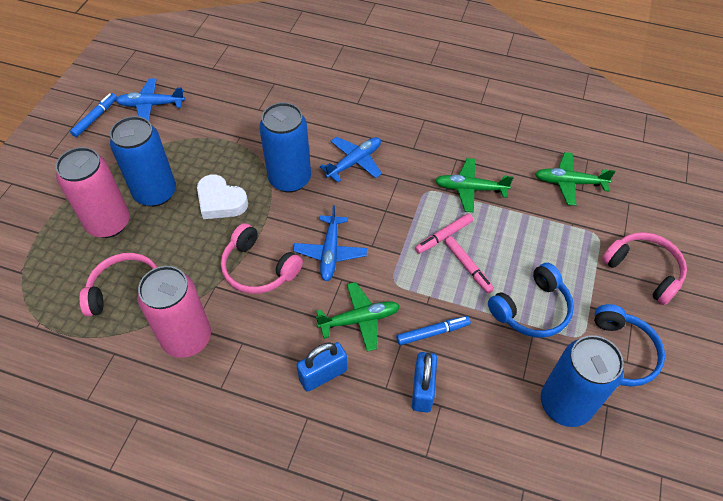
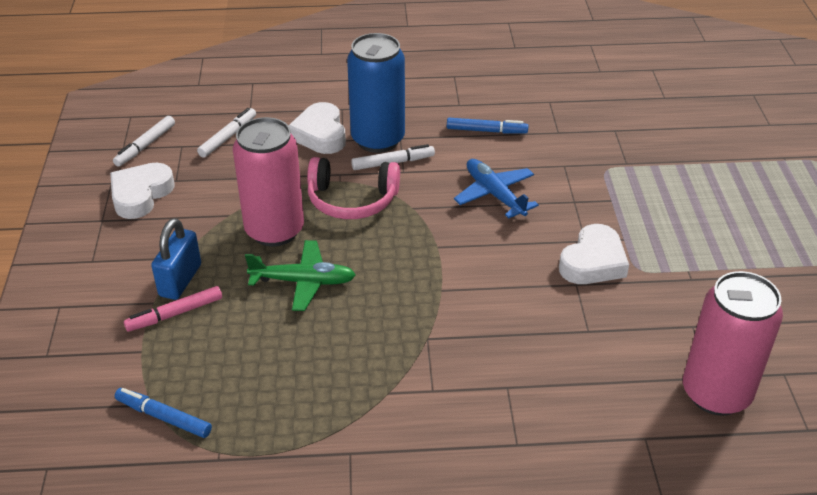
blue can: [110,116,176,207] [259,102,311,193] [541,335,624,427] = 3 -> [347,33,405,153] = 1
blue headphones: [488,263,574,338] [594,304,665,387] = 2 -> none = 0
blue padlock: [297,342,347,392] [412,352,437,413] = 2 -> [151,218,201,300] = 1
blue plane: [116,78,185,121] [293,205,367,281] [320,137,382,183] = 3 -> [454,159,539,219] = 1
green plane: [316,282,400,352] [435,158,513,212] [535,152,616,206] = 3 -> [245,240,356,311] = 1
pink headphones: [79,253,157,316] [221,223,303,294] [602,232,687,305] = 3 -> [307,157,400,219] = 1
pink marker: [415,213,473,254] [445,236,494,293] = 2 -> [124,286,222,332] = 1
white heart: [197,174,248,219] = 1 -> [110,163,174,219] [288,102,346,154] [559,224,629,284] = 3
white marker: none = 0 -> [113,116,175,167] [197,108,256,158] [351,144,435,170] = 3

